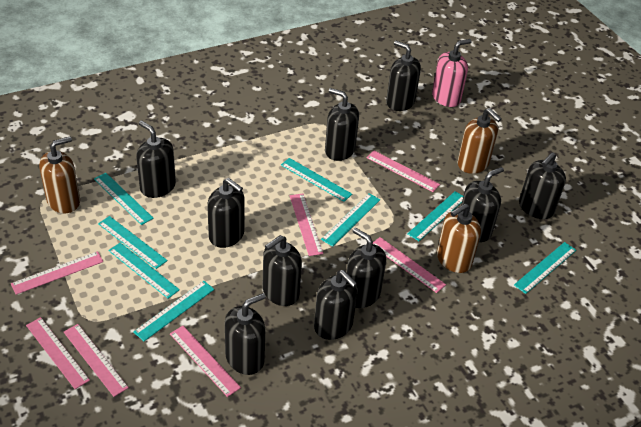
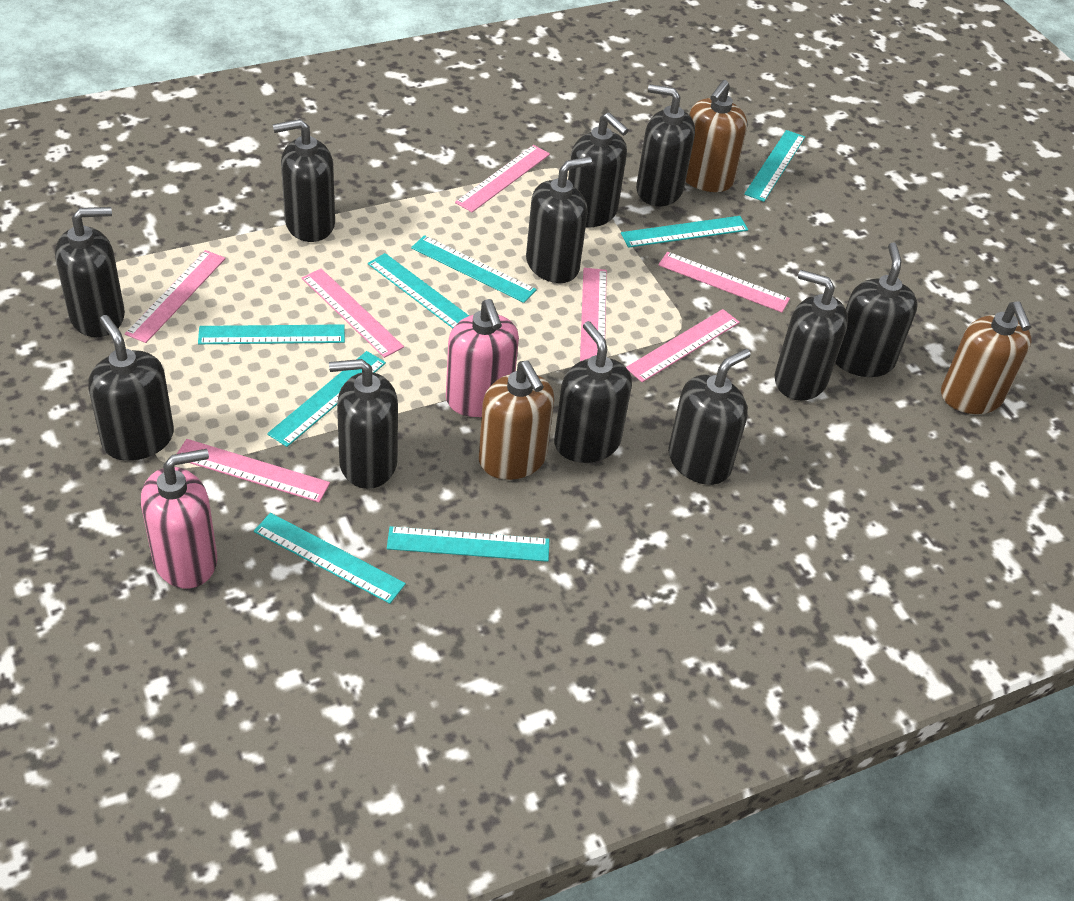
black soap dispenser: [136,121,176,198] [207,178,245,248] [225,293,266,375] [262,235,302,306] [314,270,358,340] [325,88,359,161] [346,228,386,308] [386,41,421,111] [461,167,504,242] [519,152,566,219] = 10 -> [55,207,125,337] [88,315,174,461] [273,119,335,242] [329,359,398,489] [526,157,592,283] [554,321,632,463] [568,112,629,227] [636,84,695,206] [668,349,751,485] [775,270,848,401] [835,242,917,377] = 11
pink soap dispenser: [432,39,472,107] = 1 -> [141,449,217,588] [446,299,519,417] = 2

